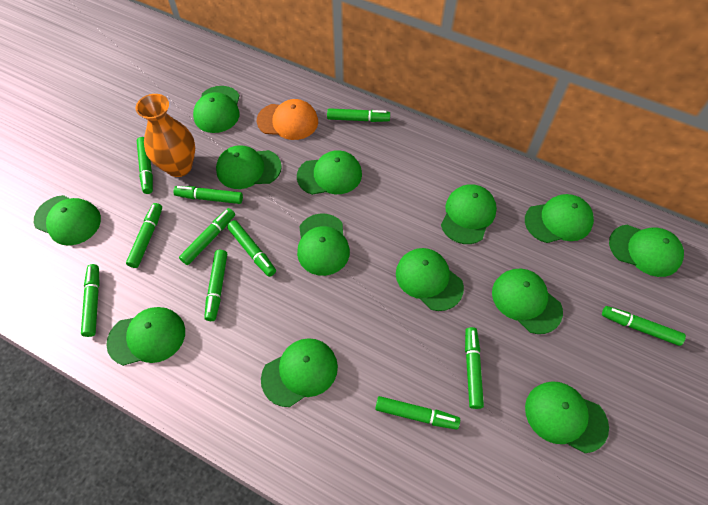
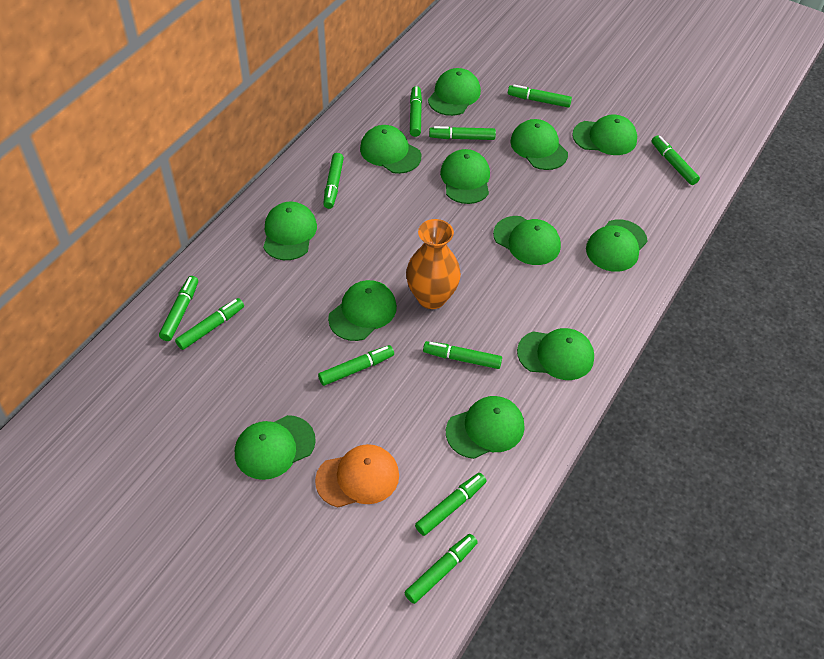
green cap: [34,195,101,246] [106,307,185,366] [193,86,240,133] [216,145,282,189] [261,338,338,407] [297,150,362,195] [297,214,350,276] [396,248,464,311] [441,184,497,244] [492,268,563,334] [525,194,594,243] [525,381,609,453] [609,225,684,277] = 13 -> [235,415,316,480] [263,202,317,260] [328,280,397,341] [360,125,421,174] [428,68,481,116] [440,149,490,204] [446,396,525,459] [493,216,561,265] [510,119,568,170] [517,328,594,380] [572,115,637,155] [586,220,647,272] = 12

